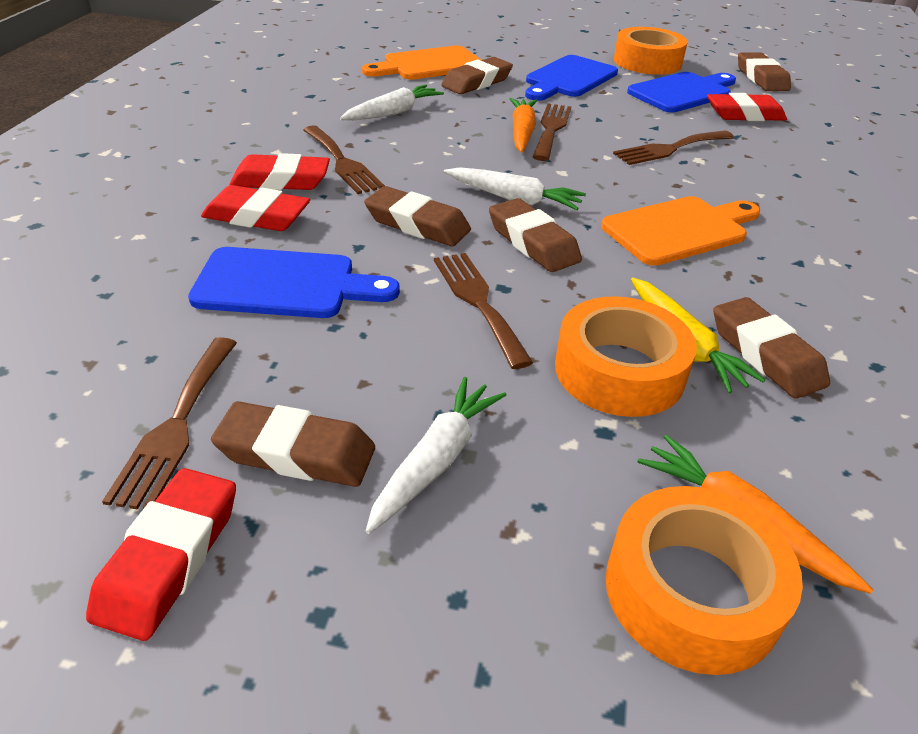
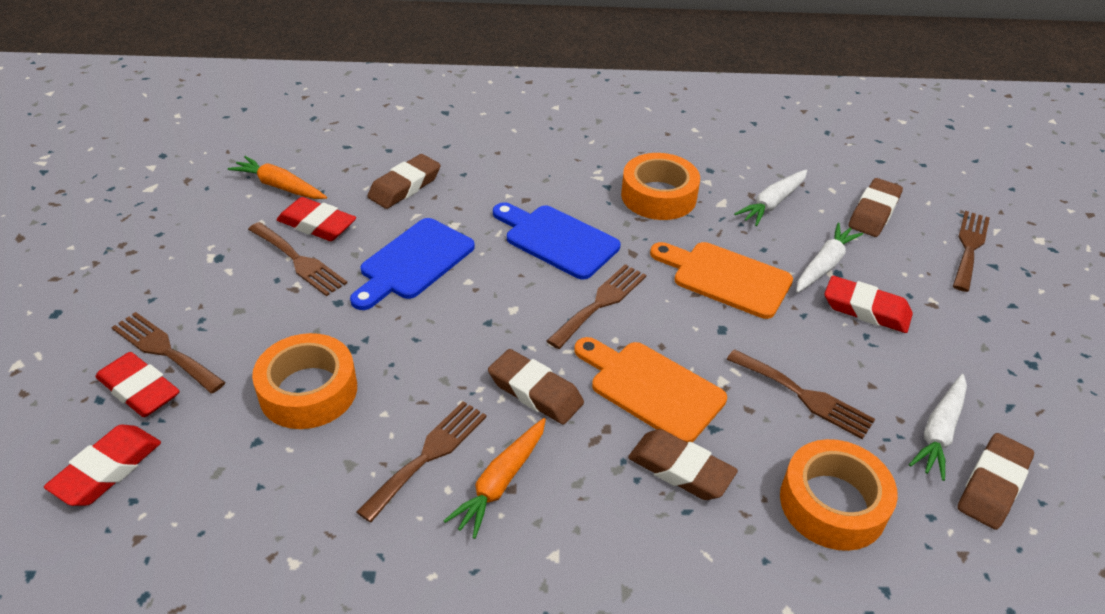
blue cutting board: [188,247,400,318] [525,55,618,101] [627,72,736,113] = 3 -> [350,218,475,310] [493,202,620,280] = 2
brown eraser: [211,401,375,487] [364,186,471,246] [441,57,513,94] [489,198,582,272] [713,297,830,399] [738,52,791,91] = 6 -> [368,154,441,209] [488,349,584,425] [628,429,738,500] [849,178,903,237] [958,433,1034,530] = 5
brown fork: [102,337,237,510] [303,125,385,194] [434,253,533,369] [533,104,571,161] [613,131,734,165] = 5 -> [111,312,226,393] [248,222,347,296] [356,401,487,523] [547,264,646,349] [726,349,875,439] [953,211,990,292] = 6
yellow carrot: [631,277,766,393] = 1 -> none = 0

